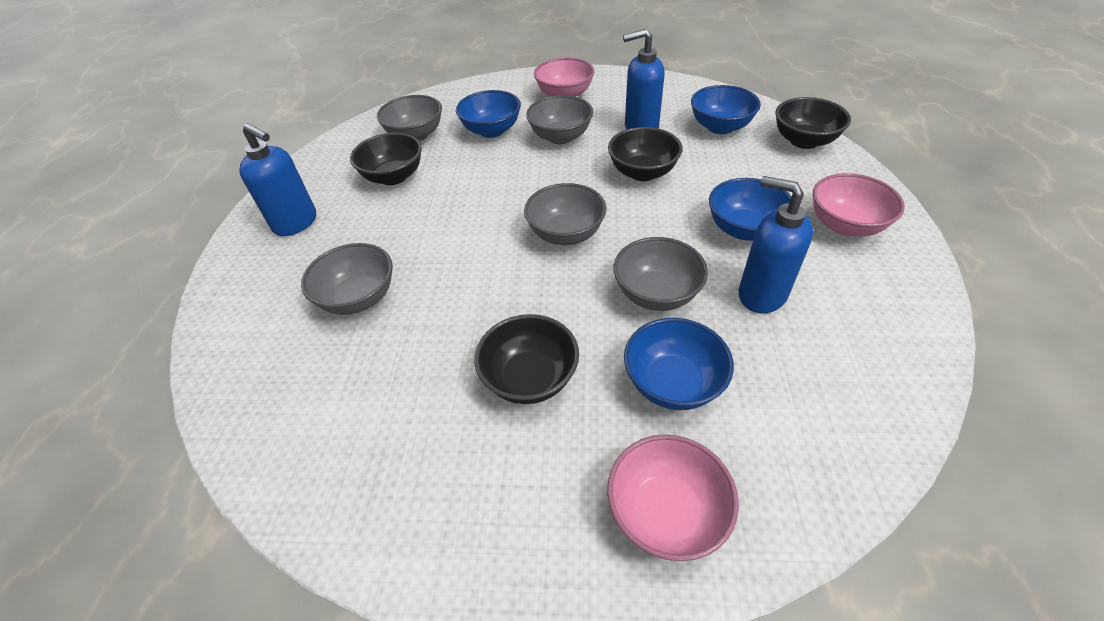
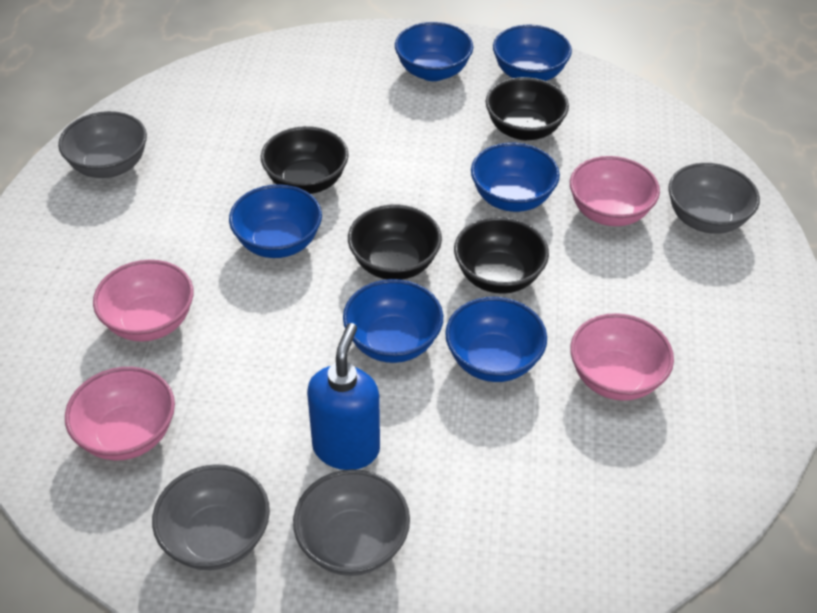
blue bowl: [456,90,521,138] [624,318,734,410] [691,85,761,134] [709,178,792,241] = 4 -> [229,184,322,258] [343,279,443,363] [395,22,473,81] [445,297,547,382] [471,143,560,212] [493,25,572,81] = 6
blue soap dispenser: [239,123,316,236] [623,29,665,130] [739,176,813,313] = 3 -> [307,323,380,470] = 1
grey bowl: [301,243,393,315] [377,95,442,141] [524,183,607,245] [526,95,593,144] [614,237,708,311] = 5 -> [58,111,147,178] [152,464,270,570] [293,469,410,576] [668,163,760,234] = 4
pink bowl: [534,58,595,97] [607,434,739,561] [813,173,905,237] = 3 -> [65,367,175,460] [93,260,194,341] [570,156,660,226] [570,313,674,401] = 4

